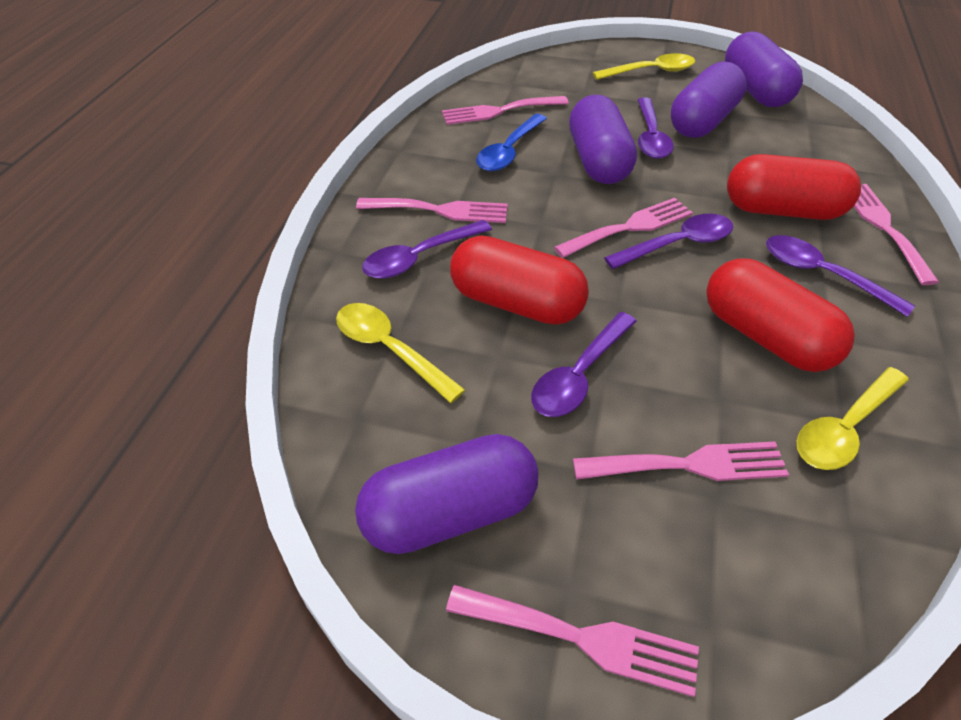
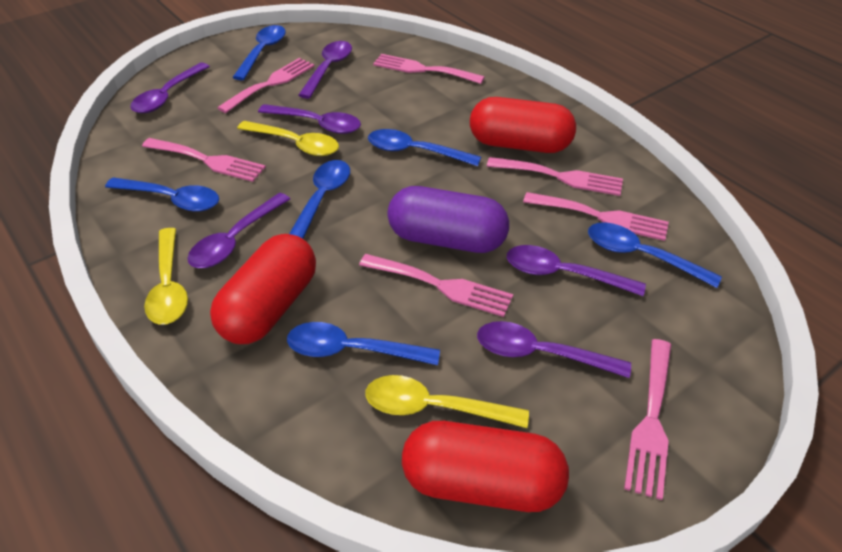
blue spoon: [476,114,547,172] = 1 -> [105,177,219,212] [232,25,286,80] [287,322,440,365] [289,160,350,239] [368,129,481,166] [588,222,722,288] = 6
pink fork: [356,198,508,223] [442,96,569,125] [446,585,699,697] [554,198,693,258] [573,442,789,481] [854,184,939,285] = 6 -> [142,138,266,182] [217,58,315,113] [359,254,513,317] [373,54,485,84] [487,157,623,196] [523,192,669,241] [624,339,671,500] = 7
purple capsule: [355,434,538,554] [569,95,637,184] [671,61,747,138] [725,32,803,107] = 4 -> [387,186,509,253] = 1
purple spoon: [362,220,492,279] [531,312,636,417] [604,214,733,269] [638,97,674,159] [766,235,915,317] = 5 -> [130,63,210,113] [187,193,290,268] [258,104,361,134] [298,41,352,99] [477,321,631,378] [507,245,646,296] = 6

